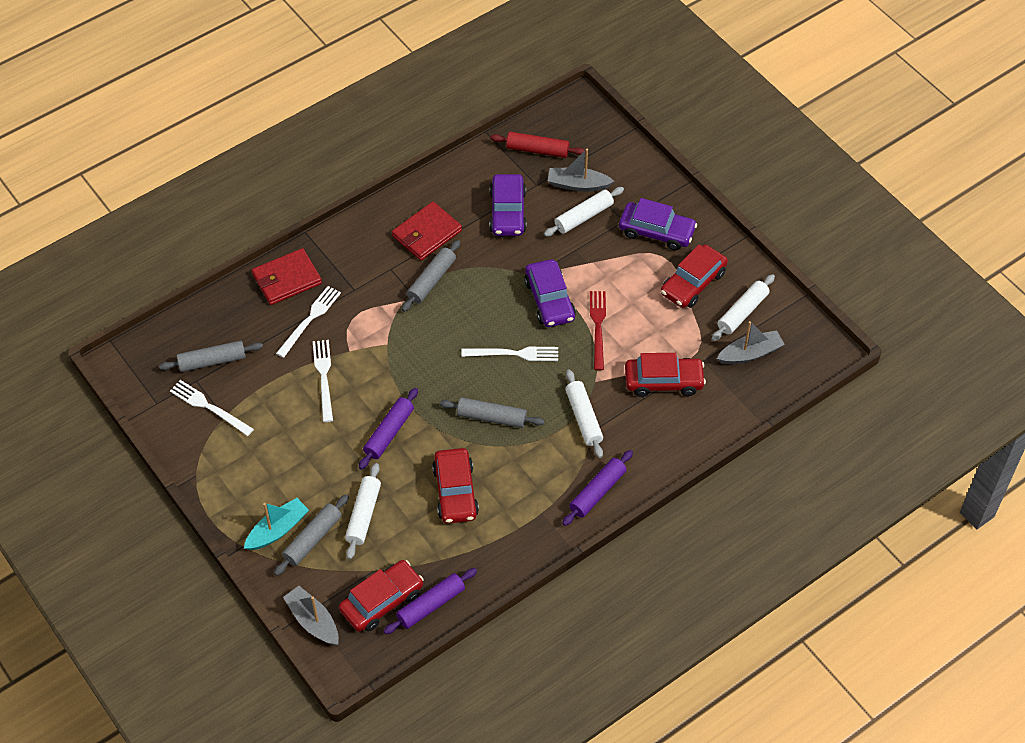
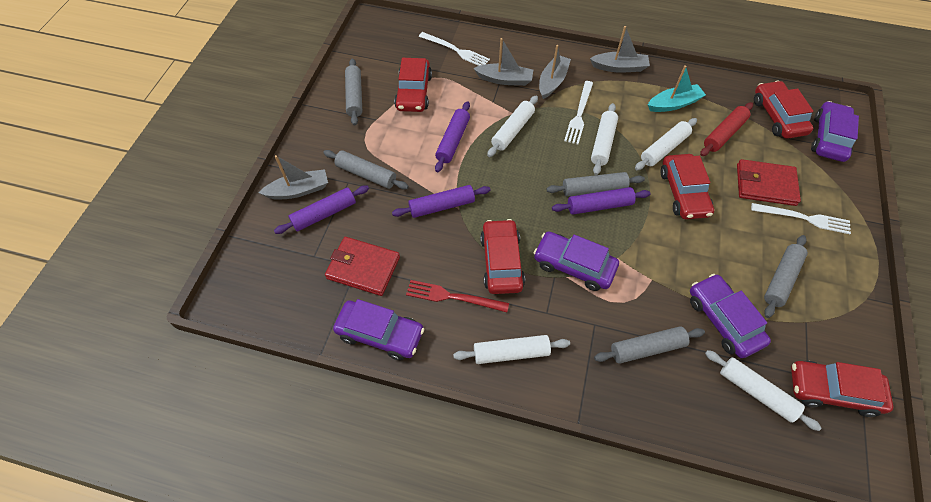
grey boat: [283,586,339,645] [548,149,614,191] [717,321,785,364] = 3 -> [259,155,328,199] [473,38,533,86] [539,45,571,99] [590,26,650,73] = 4
grey rolling pin: [159,341,263,372] [274,494,349,576] [402,240,460,312] [440,398,544,428] = 4 -> [323,150,409,190] [345,59,362,126] [546,172,645,197] [594,326,705,364] [764,235,808,318] = 5
purple car: [490,174,527,236] [524,259,576,327] [619,198,697,251] = 3 -> [333,299,424,360] [534,231,619,291] [690,274,771,358] [811,101,859,162] = 4
purple rolling pin: [359,388,418,470] [383,568,477,634] [562,450,633,526] = 3 -> [274,185,369,234] [392,185,490,218] [435,101,470,172] [552,187,651,215] = 4
red car: [339,560,424,632] [432,448,479,524] [625,353,706,397] [660,245,728,308] = 4 -> [394,58,432,112] [480,219,525,294] [661,154,714,219] [754,81,813,139] [791,361,893,417] = 5
white fork: [170,380,254,436] [276,286,341,358] [313,340,333,422] [461,347,558,361] = 4 -> [419,32,490,66] [564,81,593,144] [751,203,851,234] = 3
white rolling pin: [345,463,381,559] [544,187,624,237] [566,370,603,458] [712,274,775,341] = 4 -> [453,335,570,364] [487,95,538,157] [591,103,618,175] [635,118,697,170] [705,350,822,431] = 5

